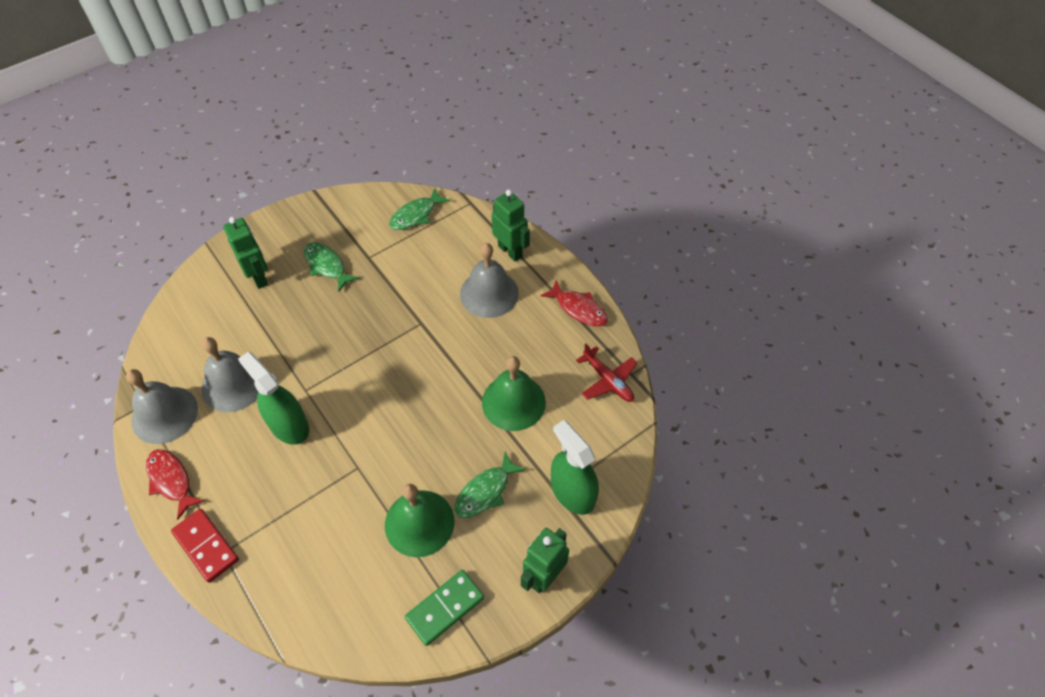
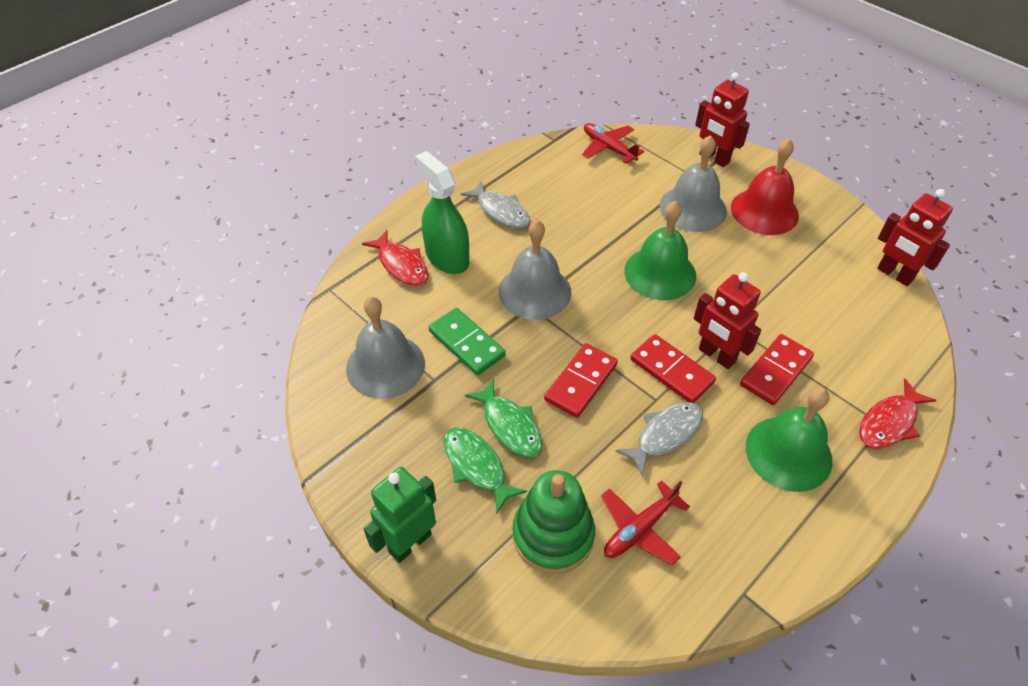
green fish: [304,242,359,292] [389,188,450,230] [455,452,526,518] = 3 -> [443,427,527,513] [465,378,542,458] = 2
green robot: [223,217,268,289] [492,189,530,261] [521,528,569,593] = 3 -> [364,467,436,563] = 1
green spray bottle: [238,352,309,445] [551,420,599,515] = 2 -> [415,151,469,274] = 1
green stacking toy: none = 0 -> [512,470,595,574] = 1
grey fish: none = 0 -> [460,180,530,228] [616,402,703,476] = 2
red bell: none = 0 -> [731,138,799,235] = 1
red domino: [171,509,239,583] = 1 -> [544,343,618,418] [630,334,716,403] [740,334,814,405] = 3
red plane: [576,344,637,402] = 1 -> [582,123,644,164] [601,480,690,565] = 2
red robot: none = 0 -> [694,272,761,369] [695,72,750,167] [877,189,953,286] = 3

